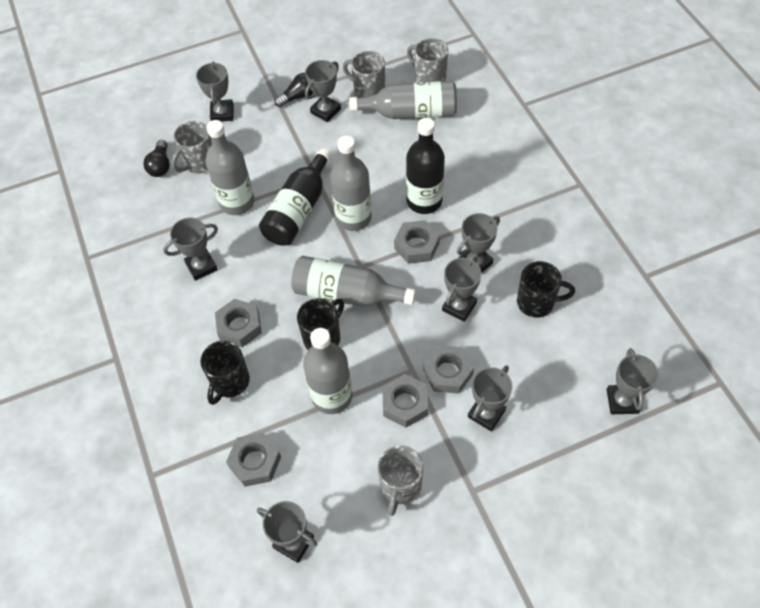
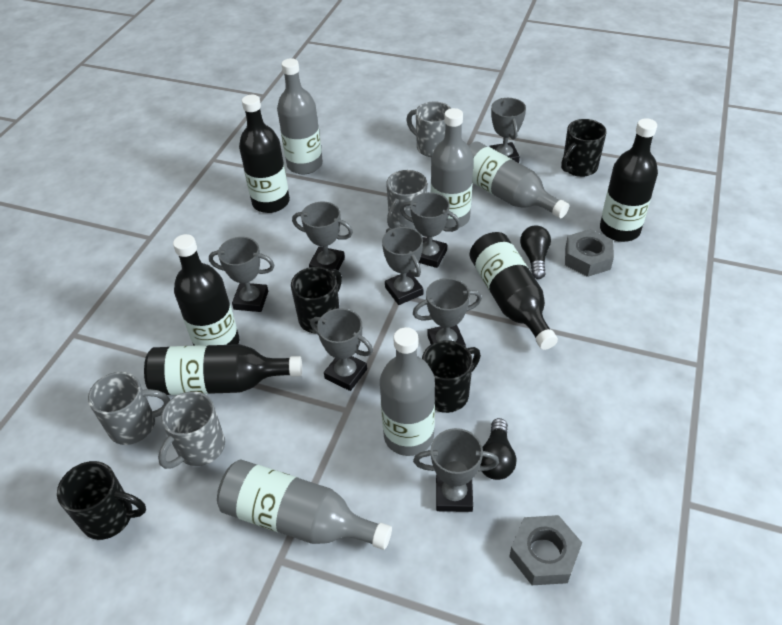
black bottle: [259,148,332,246] [406,118,445,214] = 2 -> [144,344,302,395] [173,234,239,346] [239,95,290,213] [469,232,558,350] [600,118,658,242] = 5
black mug: [200,341,250,405] [297,298,344,350] [517,261,575,318] = 3 -> [57,461,146,540] [291,267,342,334] [422,340,481,413] [561,119,606,177] = 4
grey nut: [215,299,262,347] [226,433,281,487] [383,374,428,428] [394,220,440,264] [423,345,474,394] = 5 -> [509,515,582,585] [565,229,614,277] = 2

